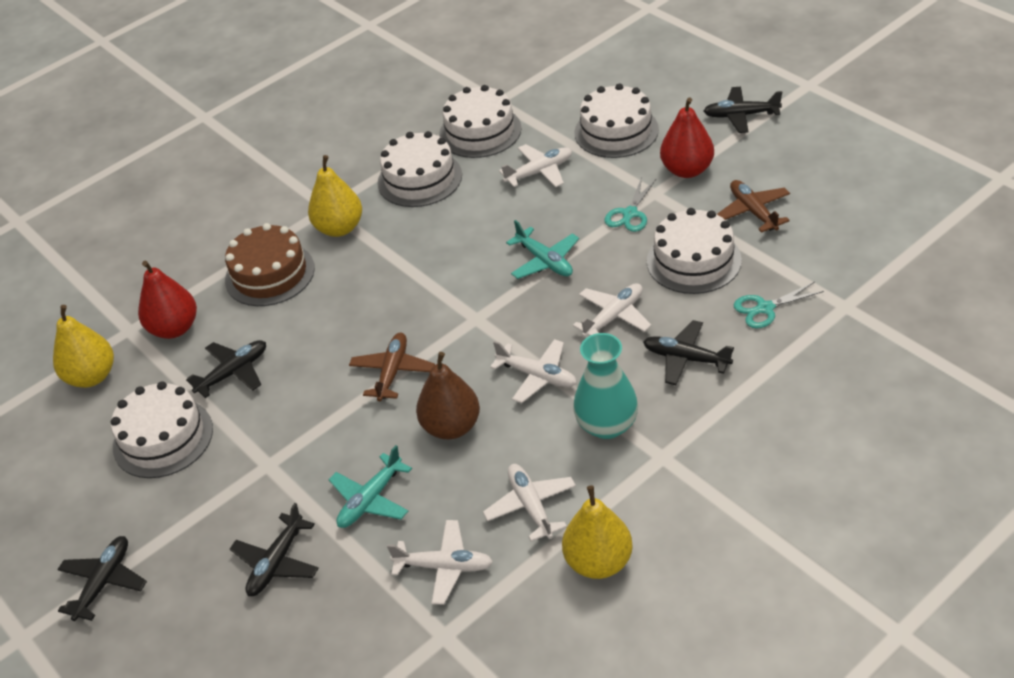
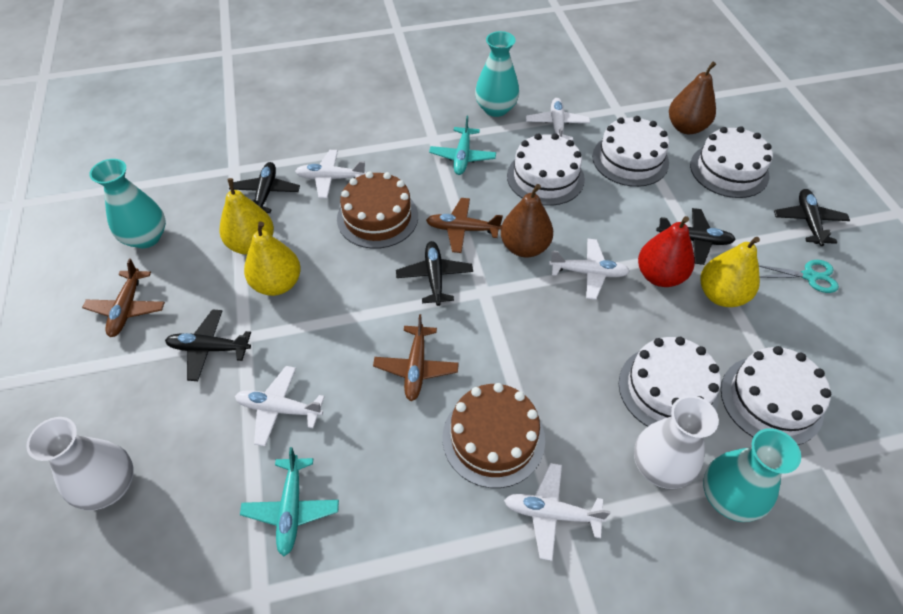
brown cake: [225,223,315,306] = 1 -> [337,171,418,249] [442,383,545,488] = 2
brown pear: [416,352,480,439] = 1 -> [501,184,553,257] [669,62,716,134] = 2
brown plane: [349,333,435,401] [717,180,790,233] = 2 -> [82,258,165,337] [373,314,459,401] [426,198,503,253] = 3
red pear: [138,260,197,339] [660,97,714,178] = 2 -> [638,216,695,287] = 1
turquoise scissors: [605,177,656,232] [734,282,824,329] = 2 -> [759,260,839,293] = 1
turquoise vase: [573,333,638,439] = 1 -> [89,159,166,248] [475,31,519,117] [703,428,801,522] = 3
white vase: none = 0 -> [26,417,134,511] [634,395,719,489] = 2

